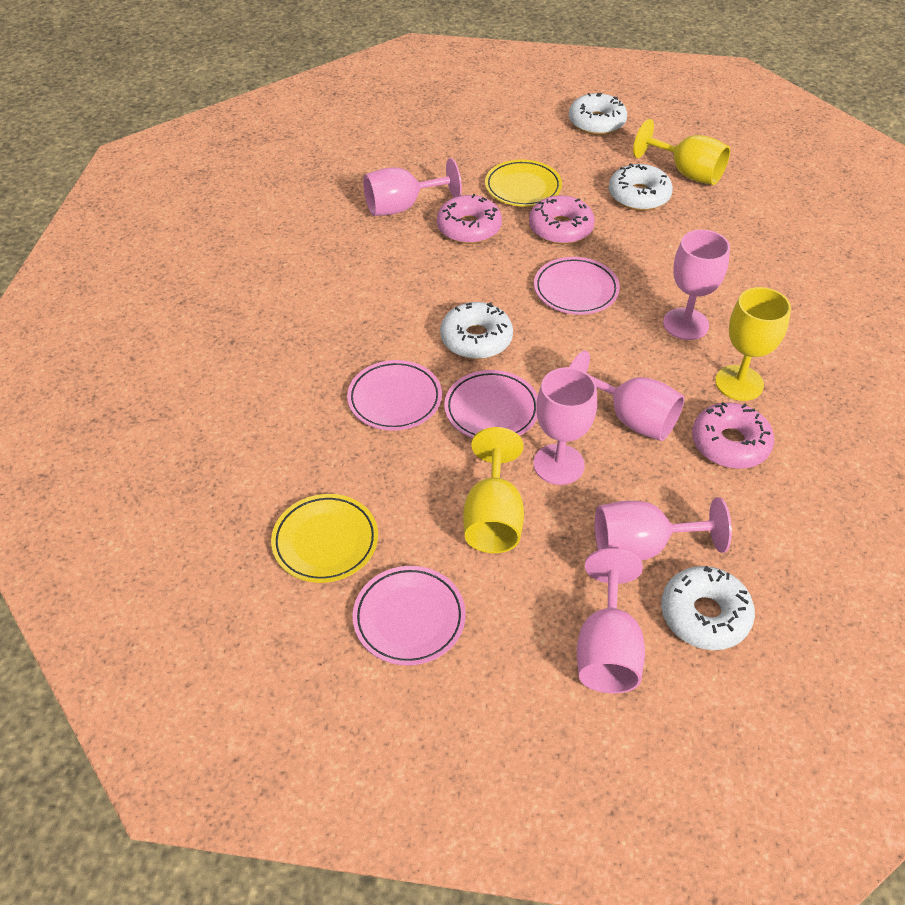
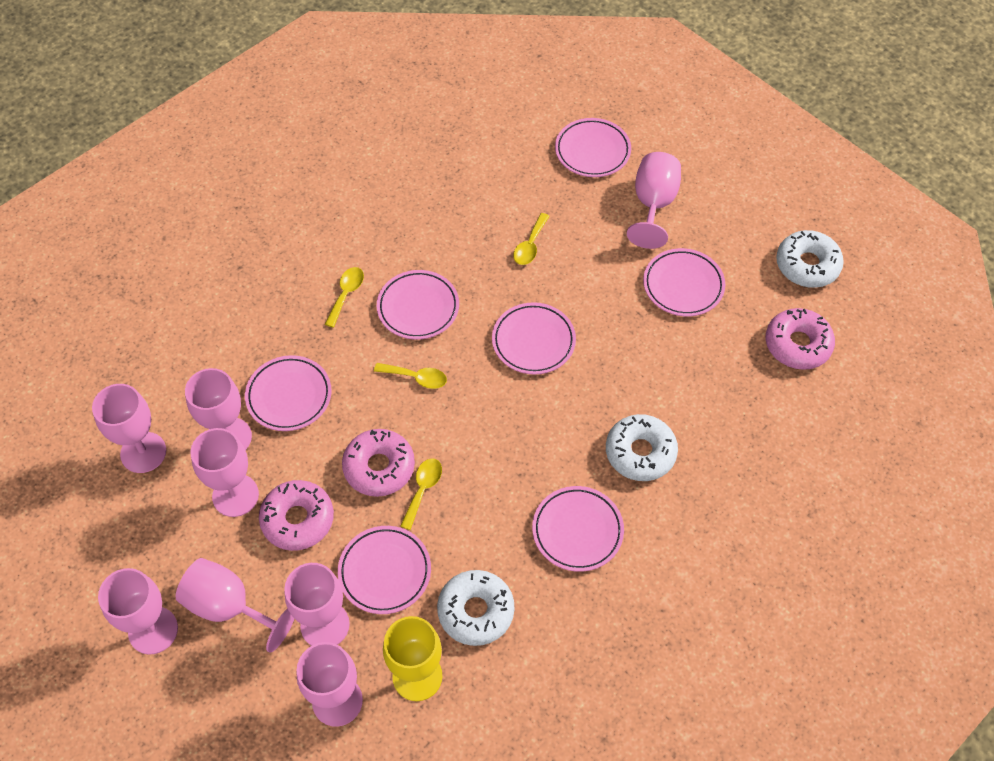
pink goblet: [363,158,462,216] [533,367,597,485] [570,351,684,441] [577,548,645,693] [595,497,732,561] [663,230,730,340] = 6 -> [92,384,166,473] [98,568,178,655] [175,558,294,653] [185,368,252,450] [190,428,259,517] [284,563,350,646] [297,642,363,727] [627,152,681,249] = 8
pink plate: [347,360,442,431] [353,566,466,665] [444,370,538,438] [534,257,620,315] = 4 -> [245,355,331,431] [338,526,431,614] [377,270,459,340] [492,302,576,375] [532,486,624,572] [555,118,631,177] [643,248,725,316] = 7
white donut: [440,302,513,359] [569,93,627,135] [609,163,673,211] [661,566,755,650] = 4 -> [437,570,515,646] [606,414,678,481] [776,230,844,288] = 3
yellow goblet: [463,427,524,553] [633,119,730,185] [715,287,791,401] = 3 -> [383,616,442,701] = 1
yellow plate: [271,494,378,583] [485,160,562,207] = 2 -> none = 0
yellow spoon: none = 0 -> [325,267,364,328] [374,363,447,389] [400,458,442,530] [513,213,550,265] = 4

